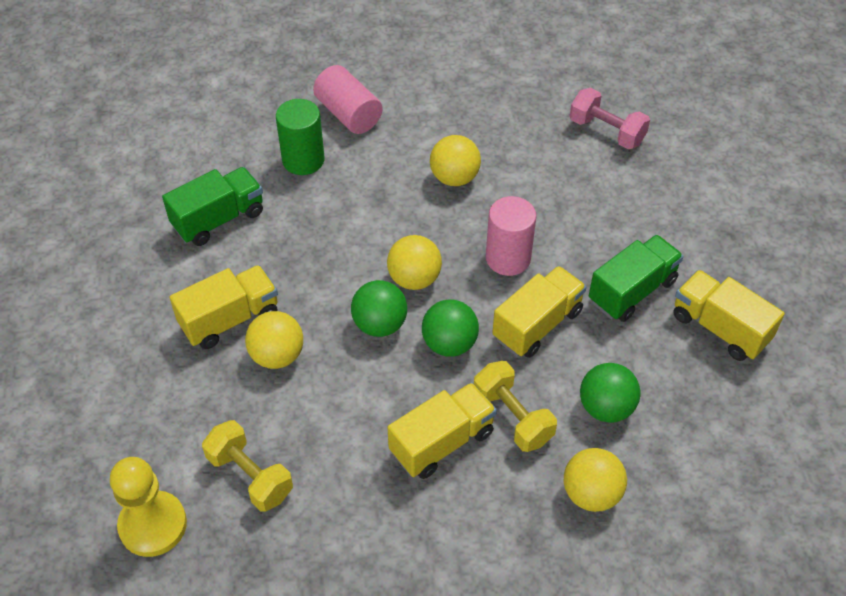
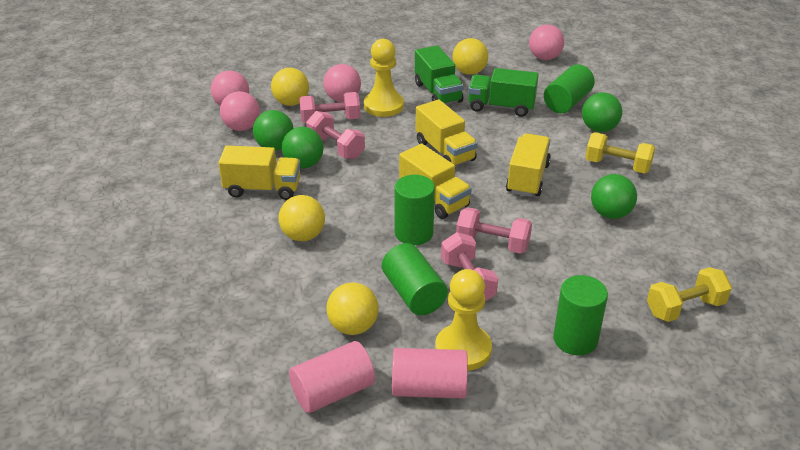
green ball: [351,280,407,337] [422,299,479,357] [580,363,641,423] = 3 -> [253,110,294,151] [282,127,324,169] [582,92,622,132] [591,174,637,219] = 4
green cylinder: [276,99,324,175] = 1 -> [382,243,448,315] [394,175,435,245] [544,64,595,113] [553,275,608,355] = 4
pink ball: none = 0 -> [211,71,249,106] [220,91,260,131] [323,64,361,102] [529,24,564,60] = 4
pink dumbbell: [570,88,650,149] = 1 -> [299,92,360,123] [306,111,365,159] [441,232,498,302] [456,207,532,254] = 4
yellow pawn: [110,457,187,557] = 1 -> [364,39,404,117] [435,269,492,371] = 2

